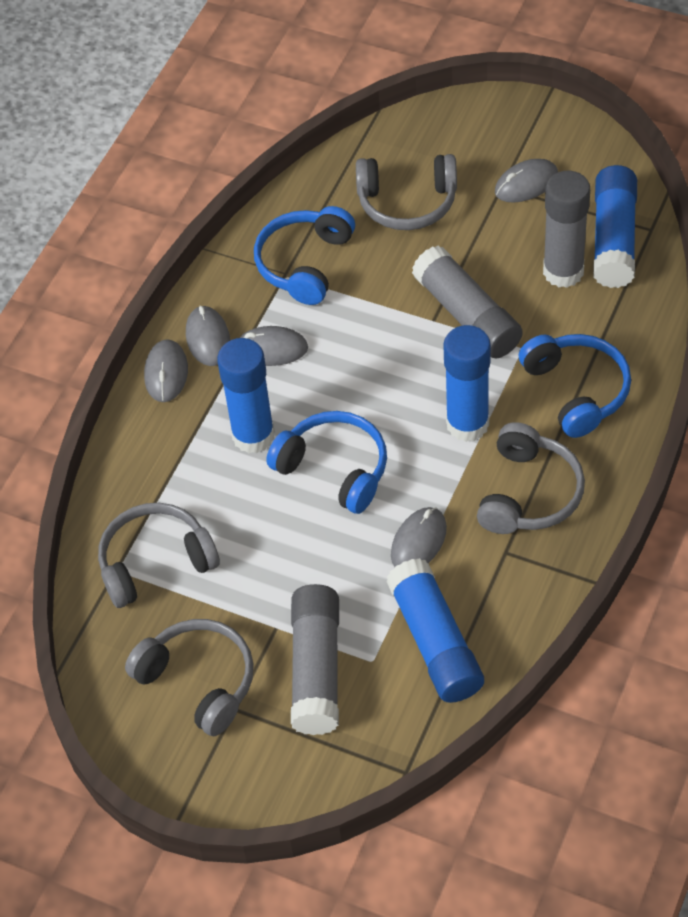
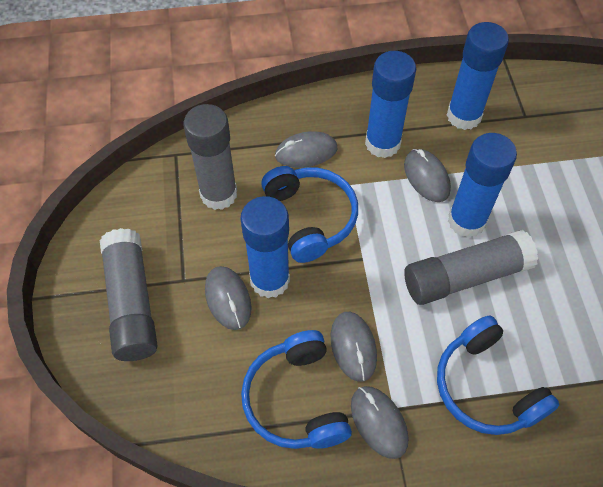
grey headphones: [98,503,220,608] [125,619,254,736] [356,154,457,230] [477,422,585,534] = 4 -> none = 0

